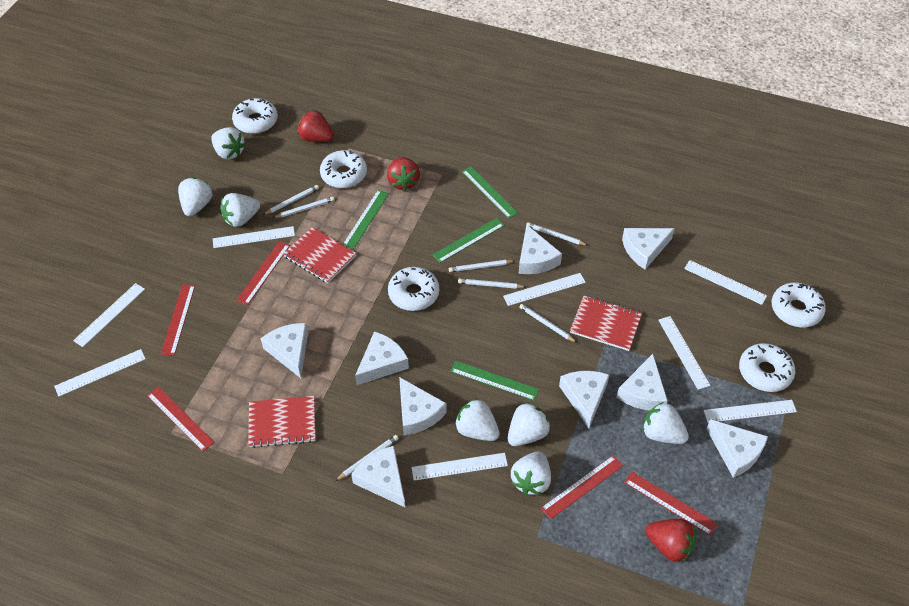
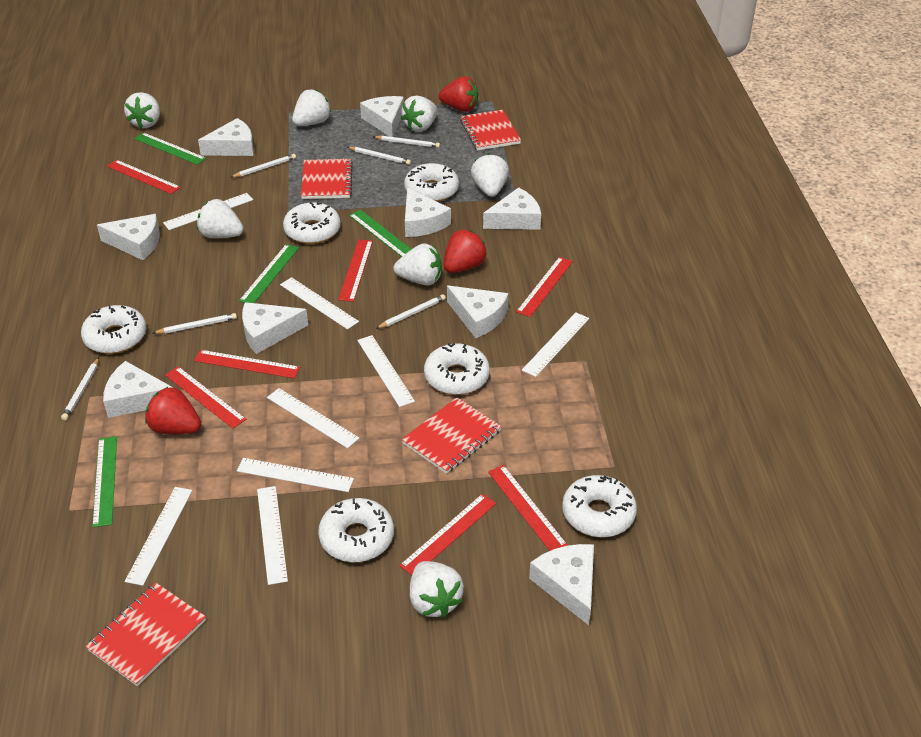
red notebook: [248,396,316,448] [283,227,356,283] [570,296,642,351] = 3 -> [86,583,206,686] [301,159,353,199] [402,397,502,474] [460,110,521,150] = 4
red ruler: [147,387,215,451] [161,284,195,356] [236,241,290,305] [541,455,623,519] [624,471,718,536] = 5 -> [107,160,181,194] [165,366,246,429] [194,350,300,379] [338,240,373,302] [399,494,496,575] [488,465,568,551] [516,257,573,317] = 7
white donut: [232,98,278,134] [320,150,367,188] [388,267,439,311] [739,343,795,392] [772,282,826,328] = 5 -> [81,305,146,354] [283,201,341,244] [318,498,394,562] [404,163,459,202] [424,343,490,395] [562,475,637,537] = 6
white pencil: [263,185,319,215] [273,197,335,218] [336,435,399,481] [449,260,514,272] [458,279,526,289] [519,304,577,343] [526,222,588,245] = 7 -> [61,358,99,421] [153,313,237,334] [230,154,296,178] [348,147,411,165] [374,136,440,148] [376,294,446,329] = 6

